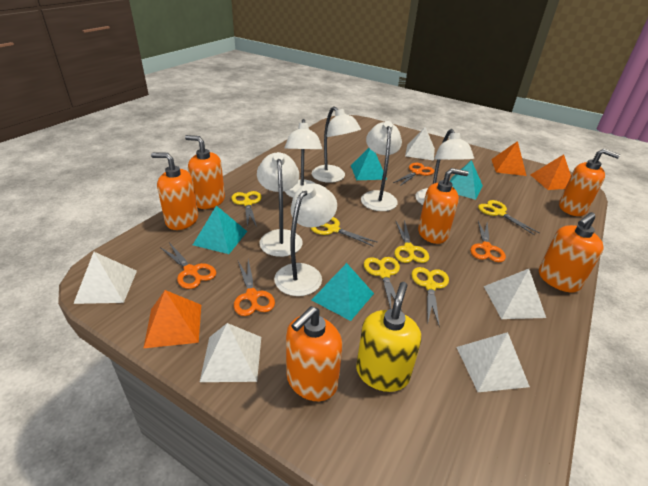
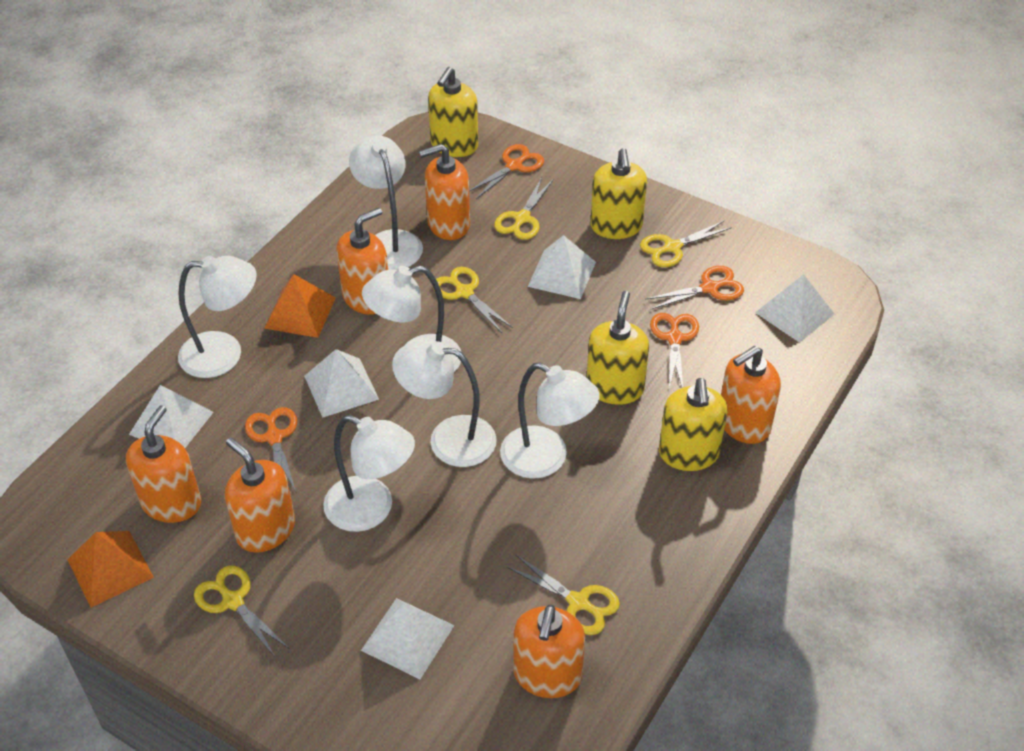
orange pyramid: [144,290,201,348] [491,141,527,176] [531,154,571,190] = 3 -> [68,531,154,608] [264,274,335,338] = 2
turquoise pyramid: [193,206,247,254] [312,263,374,321] [351,148,387,180] [450,160,483,200] = 4 -> none = 0
yellow scissors: [231,191,262,227] [310,217,378,247] [364,257,402,311] [394,220,429,263] [411,267,449,327] [478,200,539,235] = 6 -> [194,566,290,658] [433,267,513,333] [494,177,554,240] [507,555,620,635] [640,221,732,267] = 5
yellow soap dispenser: [356,282,421,392] = 1 -> [428,67,478,157] [587,291,649,405] [590,148,647,239] [659,378,727,471] = 4

